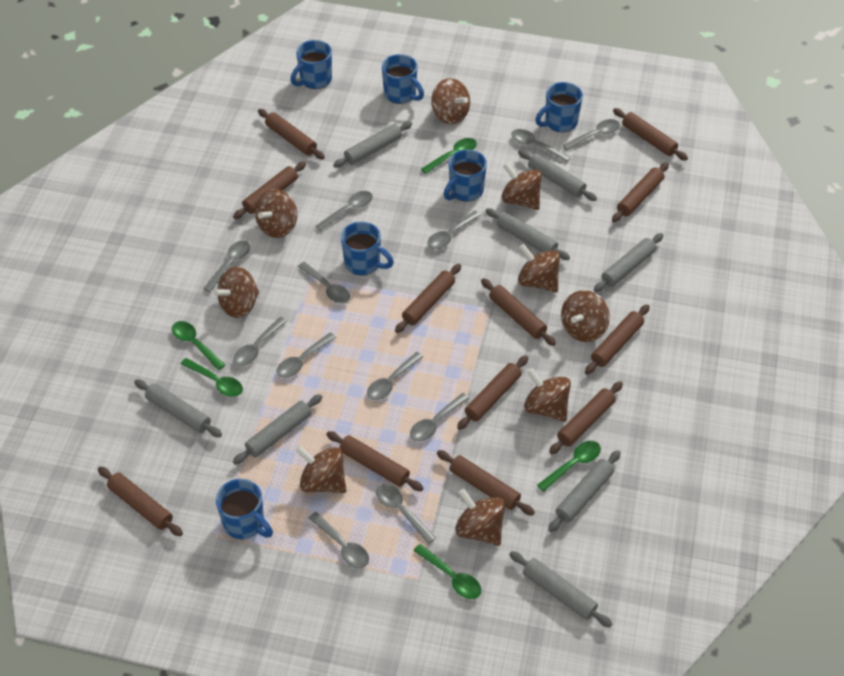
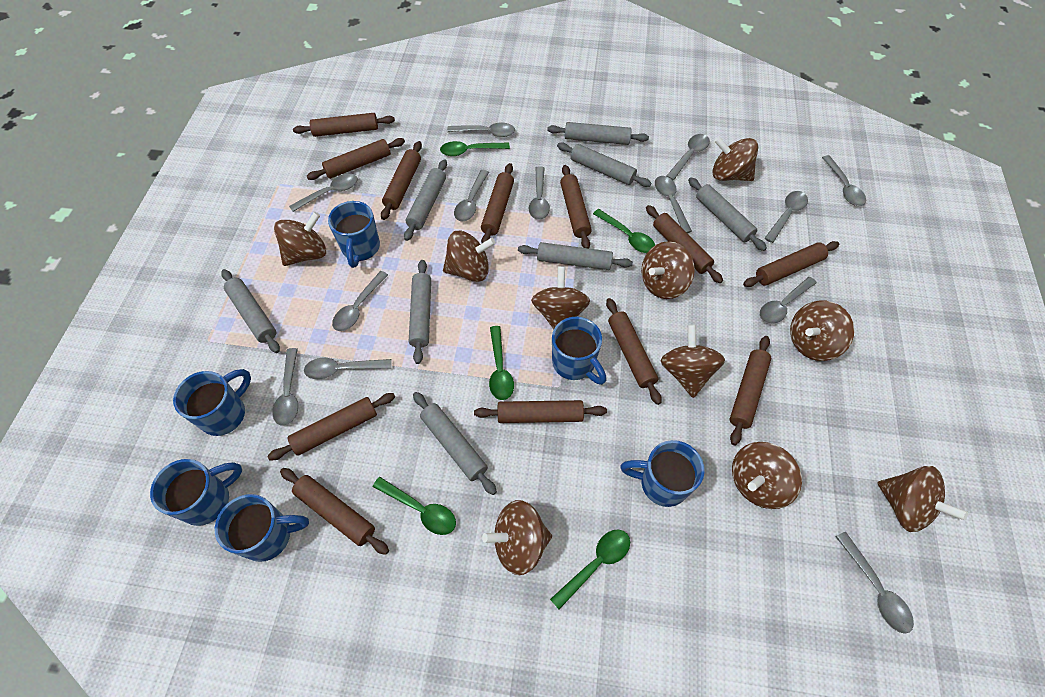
brown spinning top: [213,267,259,318] [255,189,297,238] [296,446,346,493] [431,78,470,125] [455,489,505,546] [501,162,542,210] [518,244,560,293] [524,368,571,422] [561,290,610,342] = 9 -> [274,212,326,266] [443,231,496,282] [482,500,552,575] [531,267,590,329] [641,241,695,299] [661,325,725,398] [712,137,758,181] [732,442,802,509] [790,300,854,361] [877,466,968,532] = 10
grey spoon: [203,240,250,292] [233,317,287,366] [276,332,336,378] [298,262,350,304] [309,512,369,568] [316,191,373,231] [367,352,423,400] [376,484,436,544] [410,393,469,442] [428,211,481,249] [511,129,571,162] [563,119,620,150] = 12 -> [272,348,298,426] [289,174,358,212] [304,358,392,379] [332,271,388,331] [447,123,515,137] [454,170,489,221] [529,166,550,220] [655,176,692,233] [667,134,710,180] [760,277,817,324] [765,191,808,243] [822,155,866,206] [836,532,914,634] = 13

